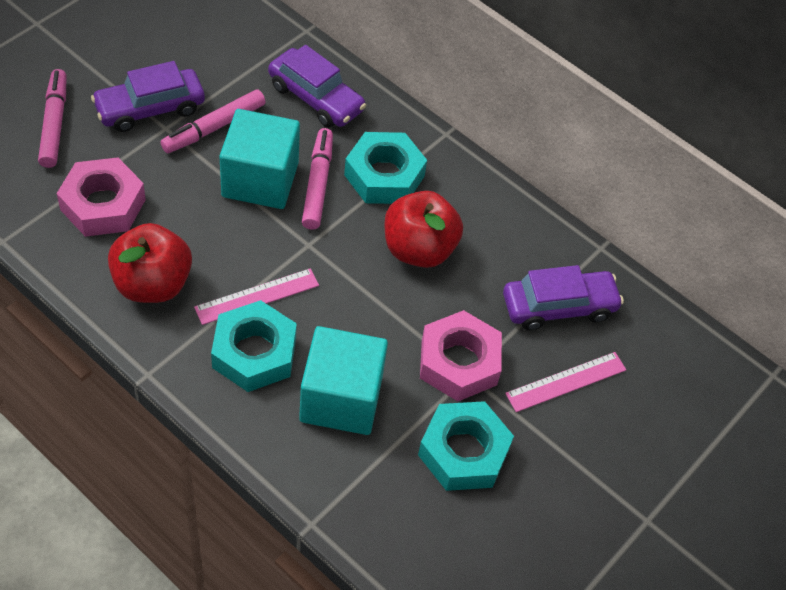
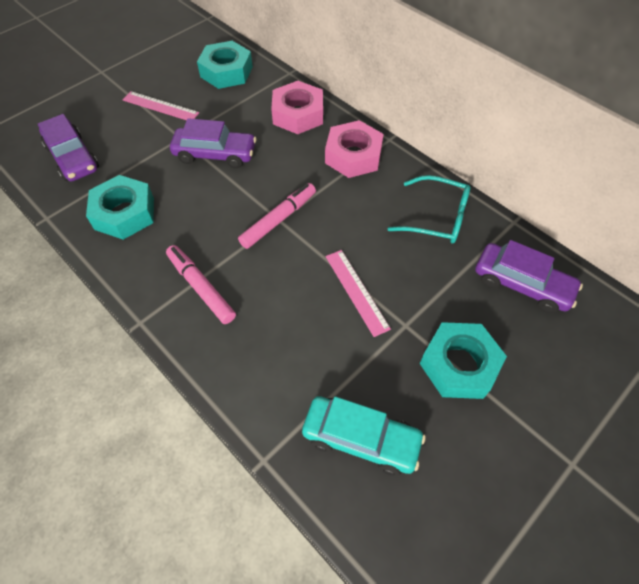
pink marker: [38,69,67,168] [160,89,265,153] [302,128,333,230] = 3 -> [166,245,236,324] [238,183,316,249] = 2
red apple: [108,223,192,303] [385,191,463,268] = 2 -> none = 0
turquoise car: none = 0 -> [302,396,426,476] = 1
turquoise cube: [219,109,300,209] [299,326,388,435] = 2 -> none = 0
turquoise glasses: none = 0 -> [388,175,471,244] = 1

